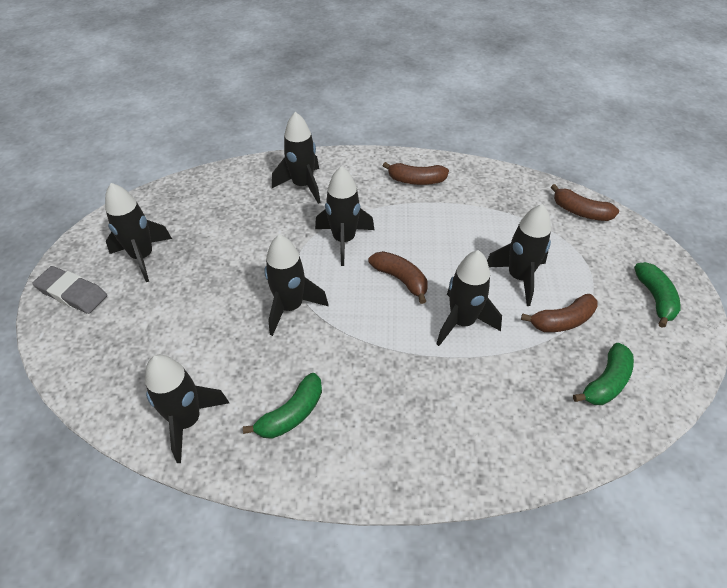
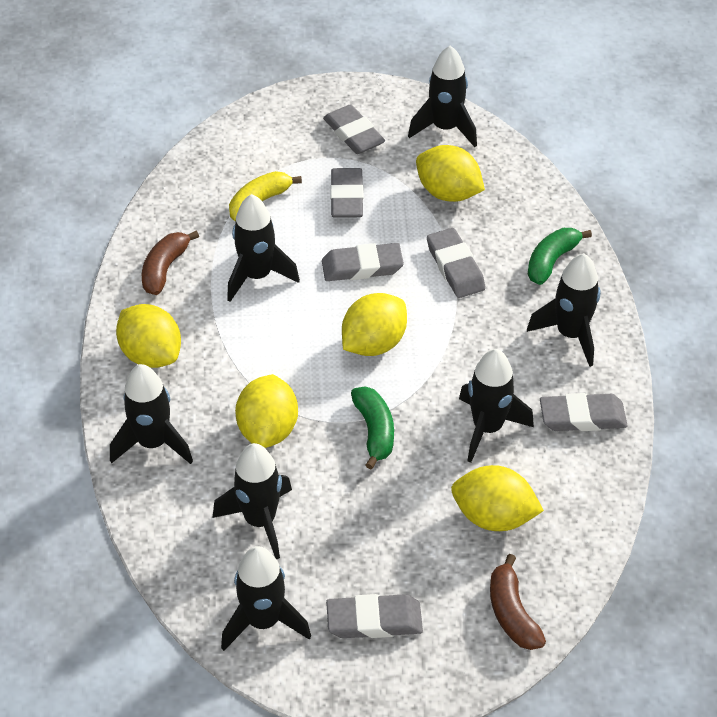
brown banana: [369,251,428,304] [383,162,449,185] [521,294,598,332] [551,184,619,221] = 4 -> [142,231,199,295] [490,554,546,650] = 2
green banana: [243,373,322,439] [573,343,634,405] [634,262,681,328] = 3 -> [351,387,394,469] [527,228,592,285] = 2
grey eraser: [33,266,107,314] = 1 -> [322,243,404,281] [323,105,385,154] [326,594,423,638] [330,168,364,218] [427,228,486,298] [540,393,628,431] = 6
yellow banana: none = 0 -> [229,171,302,222] = 1
yellow lemon: none = 0 -> [116,304,181,368] [235,374,298,448] [342,293,407,356] [416,145,485,202] [451,465,544,531] = 5

